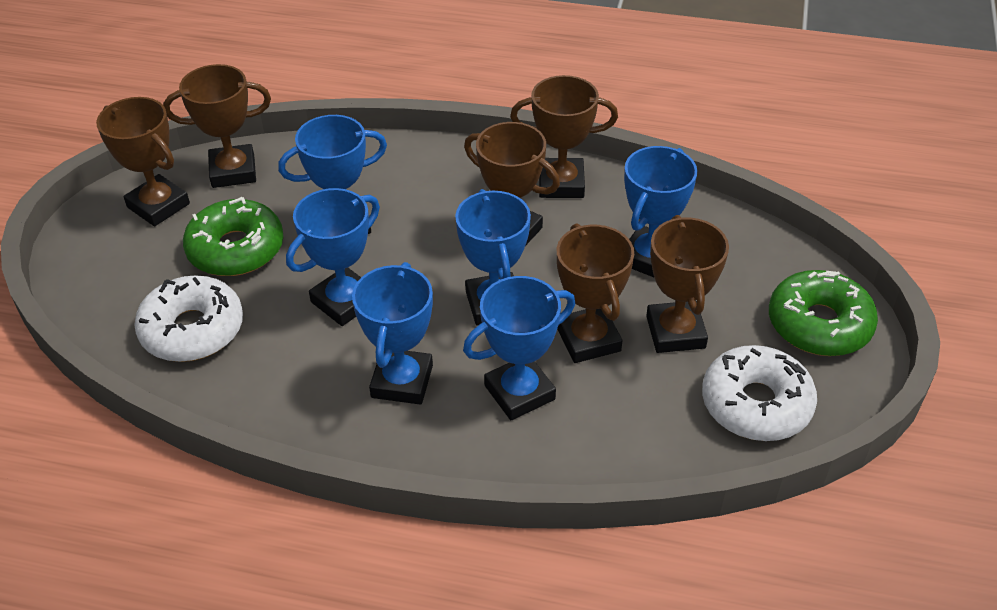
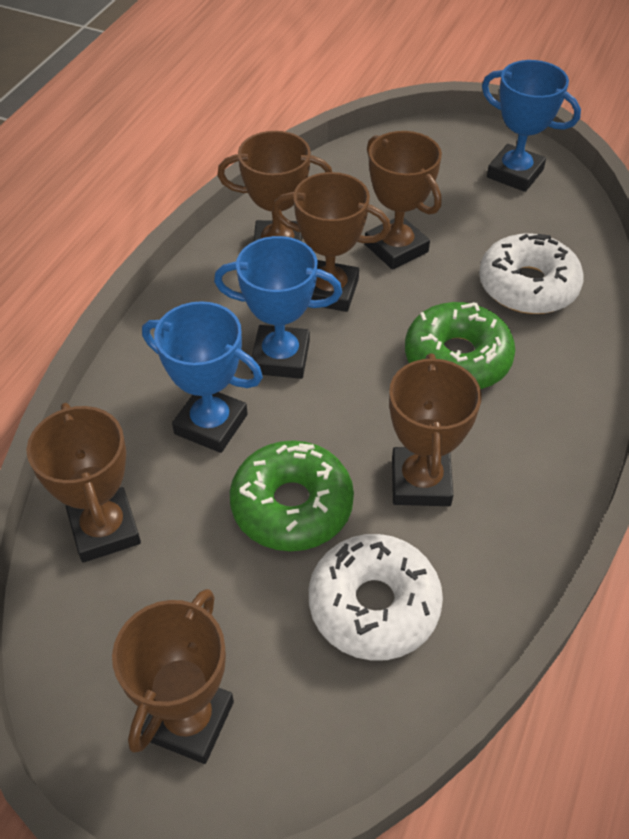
blue trophy: [278,115,387,234] [286,188,380,326] [352,262,433,405] [455,189,531,326] [463,276,575,420] [624,146,697,277] = 6 -> [142,301,263,453] [214,236,342,379] [482,60,581,192] = 3

